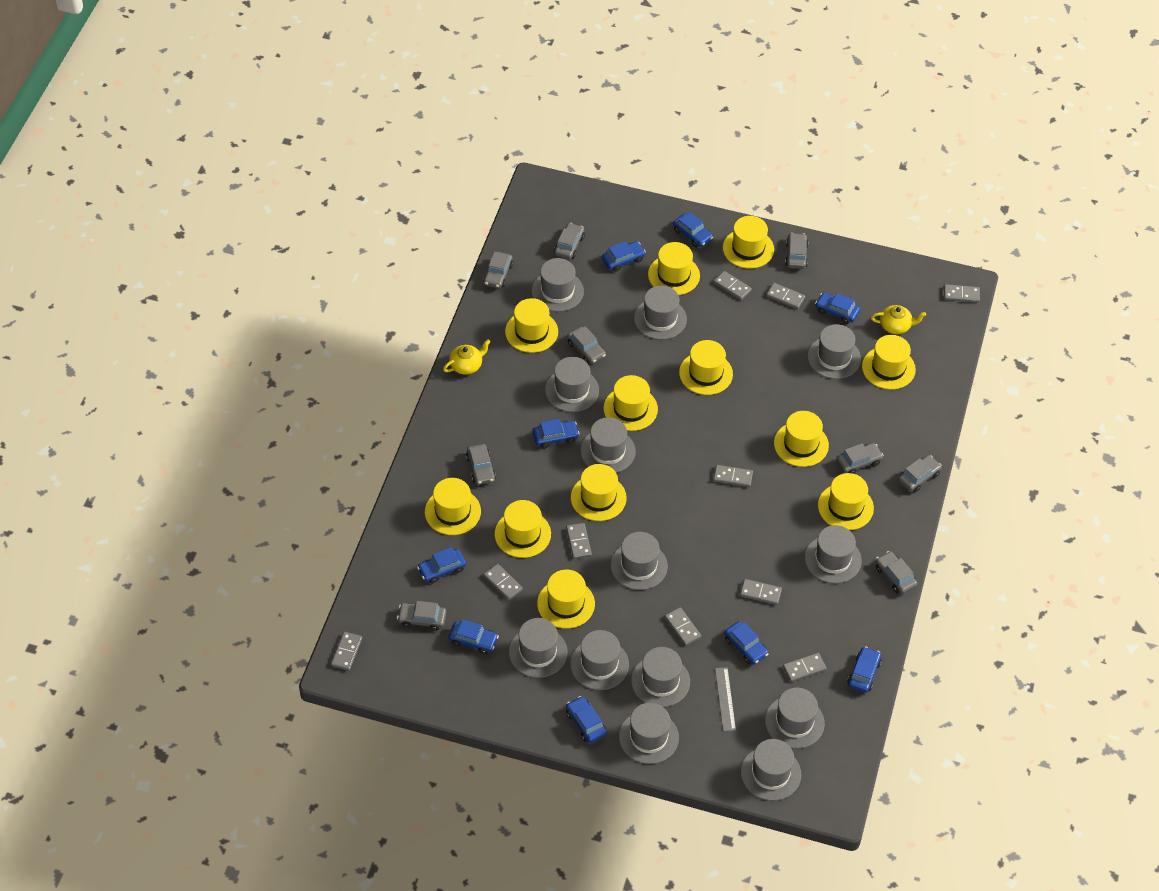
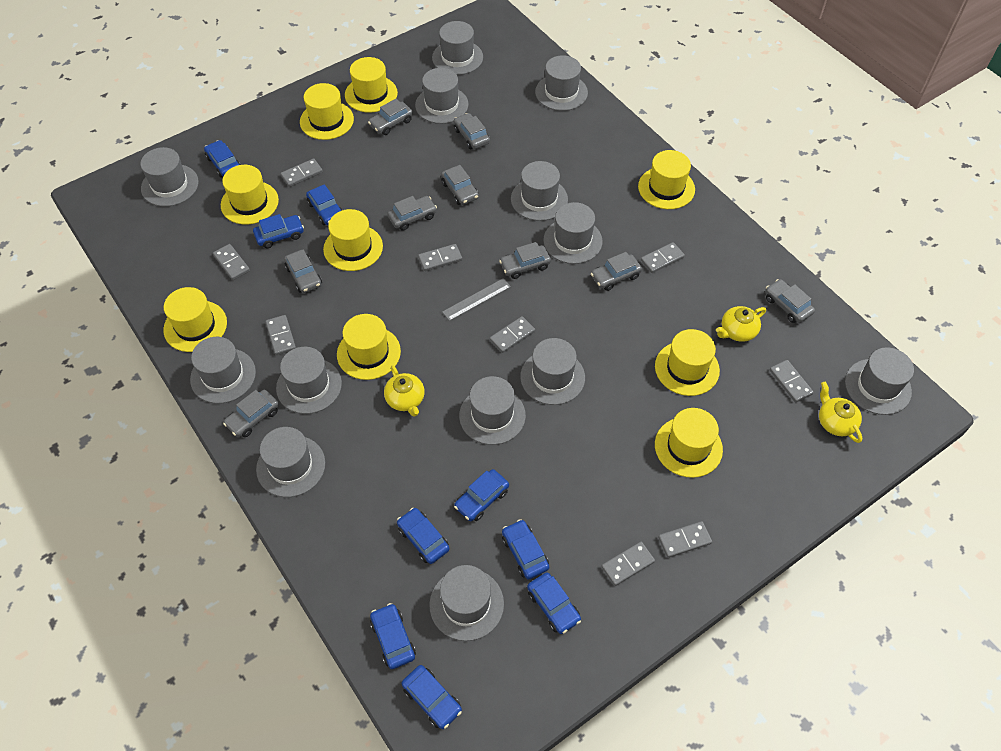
grey domino: [331,632,362,671] [484,564,523,600] [566,523,592,559] [665,607,701,646] [713,465,753,487] [714,271,752,300] [740,579,782,605] [766,283,805,309] [783,653,827,682] [944,284,980,303] = 10 -> [213,244,250,280] [266,315,296,355] [281,159,323,187] [418,244,462,271] [490,316,535,353] [601,542,655,586] [641,242,685,273] [658,521,712,558] [770,360,814,403] = 9
yellow hat: [425,478,481,535] [494,500,551,558] [505,298,558,353] [537,570,595,629] [571,464,627,521] [603,375,658,431] [648,242,700,295] [679,340,733,395] [723,216,774,269] [774,411,829,467] [818,473,874,530] [862,335,916,390] = 12 -> [163,287,227,352] [221,165,279,225] [300,83,354,140] [323,209,383,271] [337,314,401,380] [345,57,398,113] [638,150,695,209] [655,329,720,396] [655,408,723,478] = 9
yellow teapot: [443,339,491,375] [871,305,926,334] = 2 -> [384,365,425,417] [716,306,766,342] [819,382,862,443] = 3

